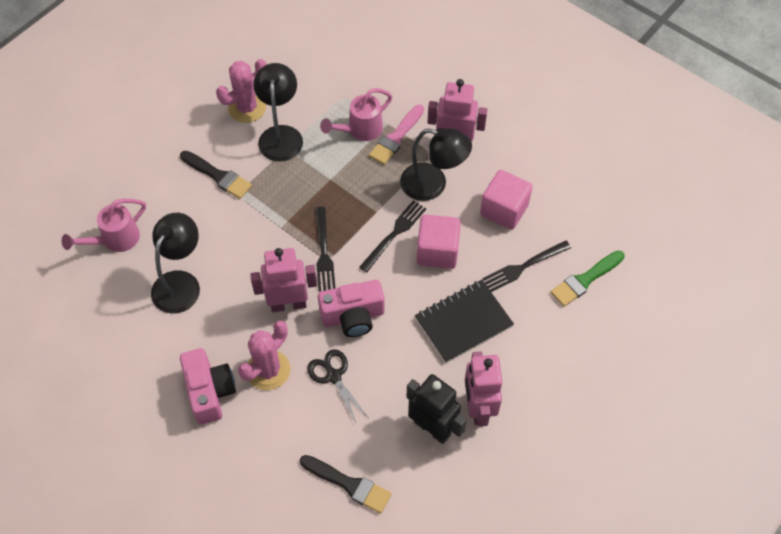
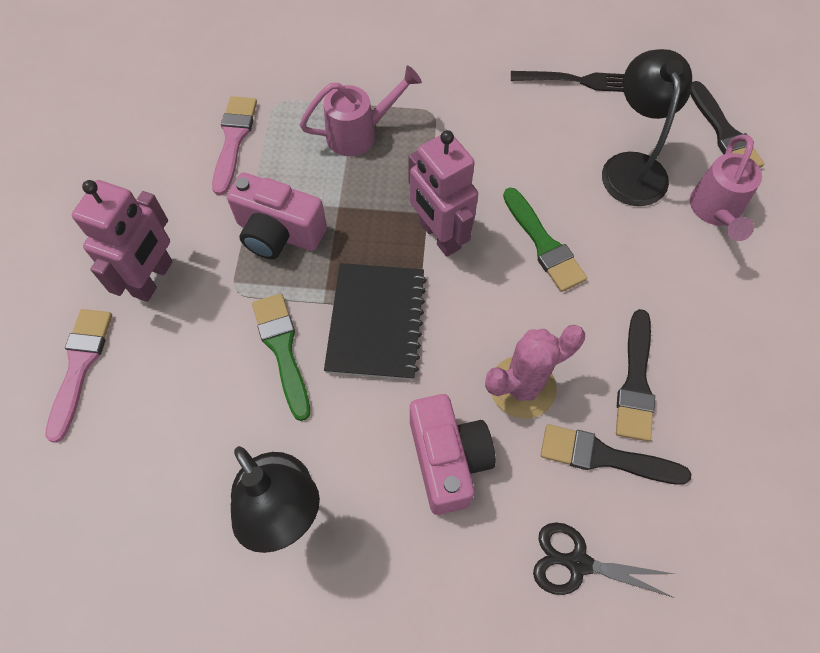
black brush: [180,151,252,199] [300,455,392,514] = 2 -> [541,424,691,485] [616,309,655,441] [690,81,764,168] = 3
black fork: [315,207,335,292] [359,201,426,272] [482,240,571,292] = 3 -> [511,71,624,92] = 1
black lamp: [151,213,200,314] [253,63,303,162] [400,128,472,201] = 3 -> [231,446,320,553] [602,49,692,206] = 2
black robot: [407,374,467,444] = 1 -> none = 0
green brush: [550,250,624,307] = 1 -> [252,293,310,421] [503,188,587,292] = 2
pink brush: [369,104,424,165] = 1 -> [45,309,112,443] [212,96,257,195] = 2
pink cactus: [216,59,267,123] [238,321,290,390] = 2 -> [485,325,585,419] = 1
pink cube: [417,215,461,269] [480,170,533,230] = 2 -> none = 0
pink robot: [250,248,317,312] [428,79,487,141] [465,352,503,426] = 3 -> [72,180,173,302] [408,130,478,257] = 2

